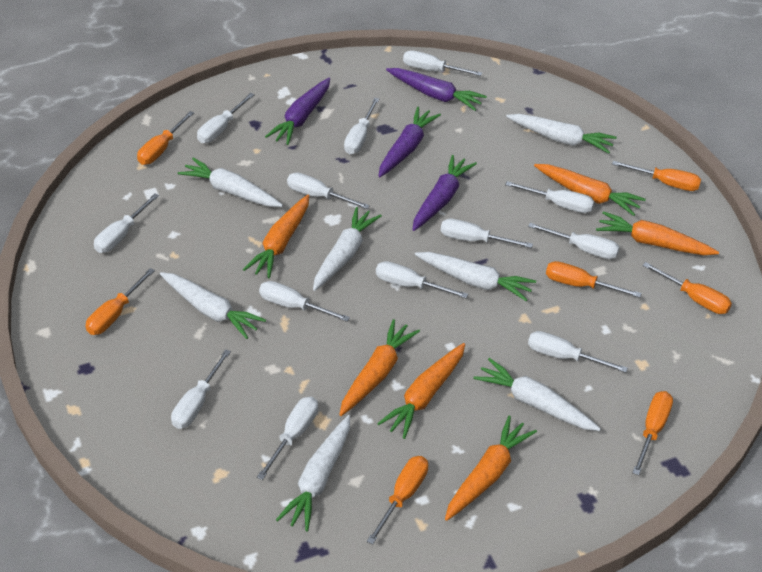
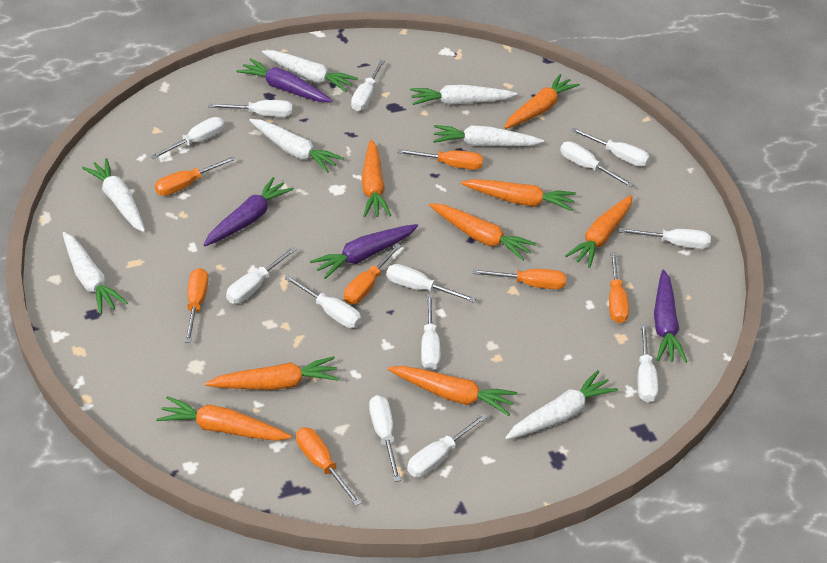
orange carrot: [243,195,309,278] [339,319,420,416] [377,343,465,439] [445,416,537,521] [534,164,646,216] [596,211,719,255] = 6 -> [156,396,292,441] [205,356,339,390] [362,140,391,217] [388,366,517,416] [429,203,537,261] [461,179,576,211] [504,74,580,129] [565,195,633,268] = 8

